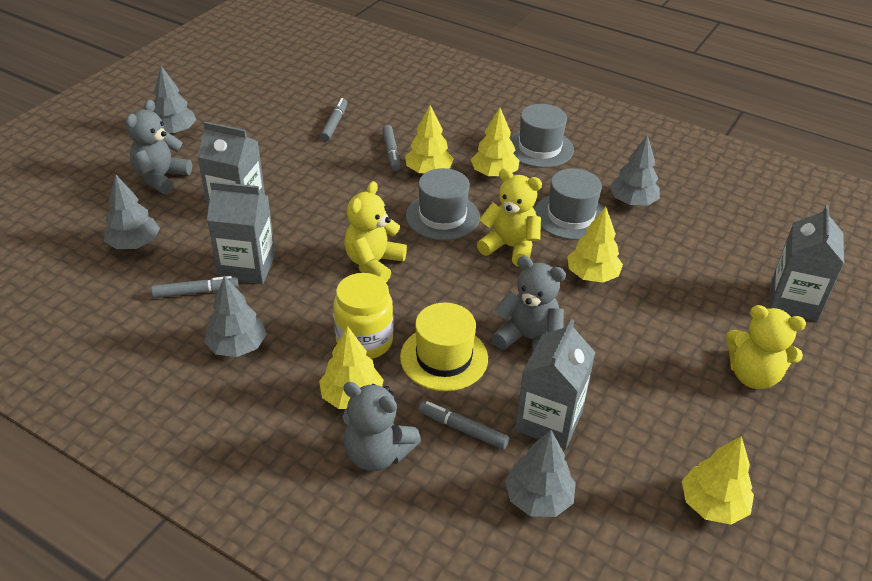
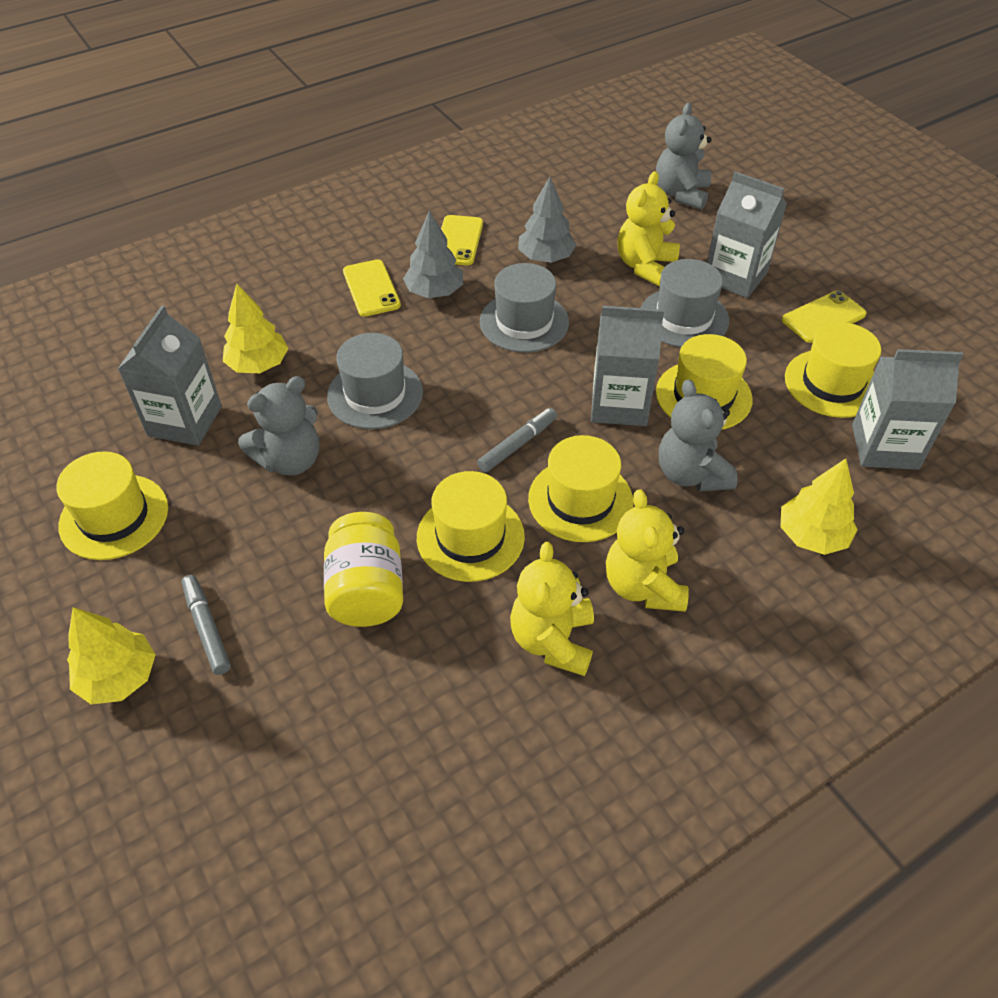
grey marker: [151,276,239,298] [320,98,347,141] [382,125,401,171] [419,401,509,450] = 4 -> [181,575,231,675] [477,408,557,472] = 2
grey tree: [104,175,160,249] [153,66,197,135] [204,275,267,357] [505,430,576,517] [610,135,660,206] = 5 -> [403,210,463,298] [518,177,576,263] = 2
yellow hat: [400,303,488,391] = 1 -> [56,451,168,560] [417,471,525,582] [528,435,633,542] [656,334,753,430] [785,322,881,418] = 5
yellow phone: none = 0 -> [343,259,401,317] [441,215,483,265] [782,291,867,343] = 3
yellow tree: [319,326,384,409] [405,105,454,173] [471,108,520,177] [567,206,623,283] [682,436,754,525] = 5 -> [67,607,156,704] [223,283,288,373] [780,459,858,555] = 3

